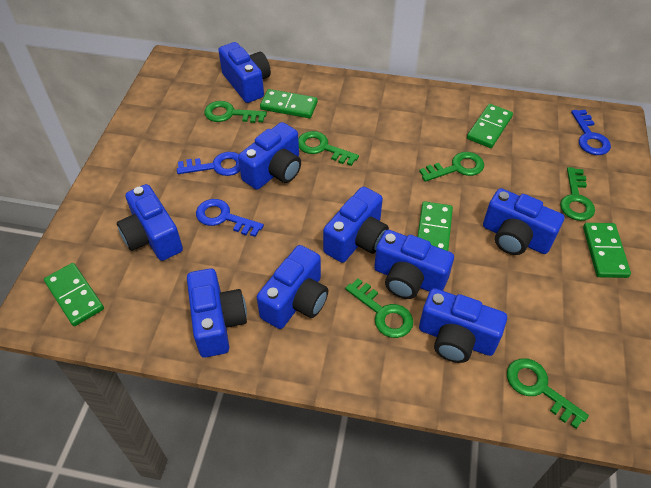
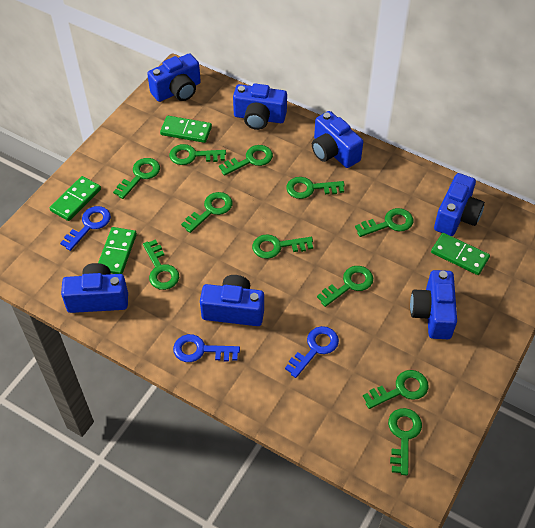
blue camera: [117,184,183,261] [187,268,247,358] [218,42,271,103] [238,122,301,190] [257,245,328,329] [323,187,389,263] [374,230,454,299] [419,288,507,363] [483,188,565,255] = 9 -> [61,263,128,313] [147,53,201,102] [200,275,264,326] [233,83,287,130] [312,111,363,168] [410,270,457,339] [434,173,485,236] = 7
green domino: [44,263,104,326] [260,89,318,118] [417,201,453,251] [467,104,513,148] [583,223,631,278] = 5 -> [50,176,101,221] [98,227,137,274] [160,116,212,143] [431,233,490,275] = 4
green key: [204,101,267,123] [298,131,359,166] [345,279,413,338] [419,152,484,182] [507,358,589,429] [560,167,595,221] = 6 -> [113,158,160,199] [143,239,179,290] [169,144,226,165] [181,192,232,233] [219,145,273,176] [252,234,313,259] [286,177,345,199] [317,266,373,307] [355,208,413,237] [363,370,429,409] [388,408,422,475] = 11

